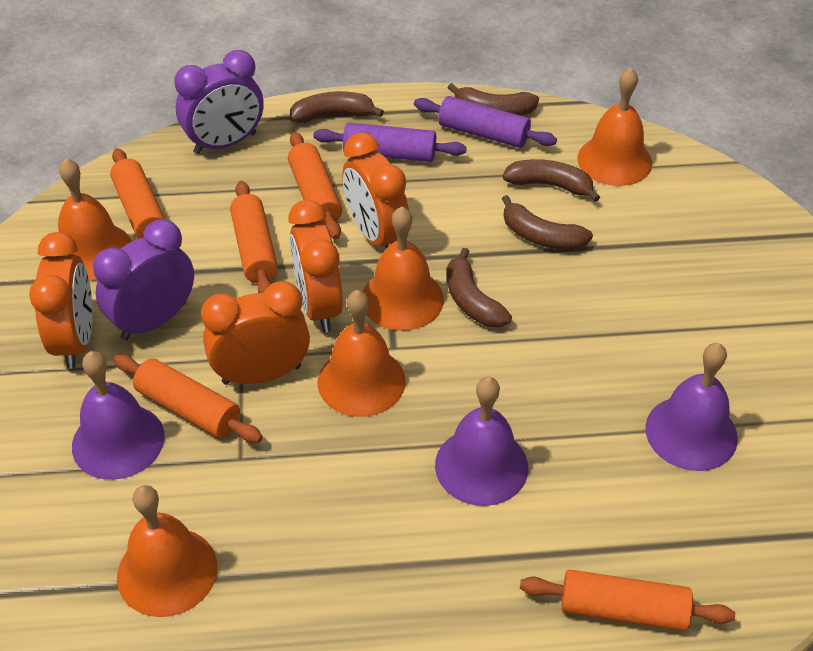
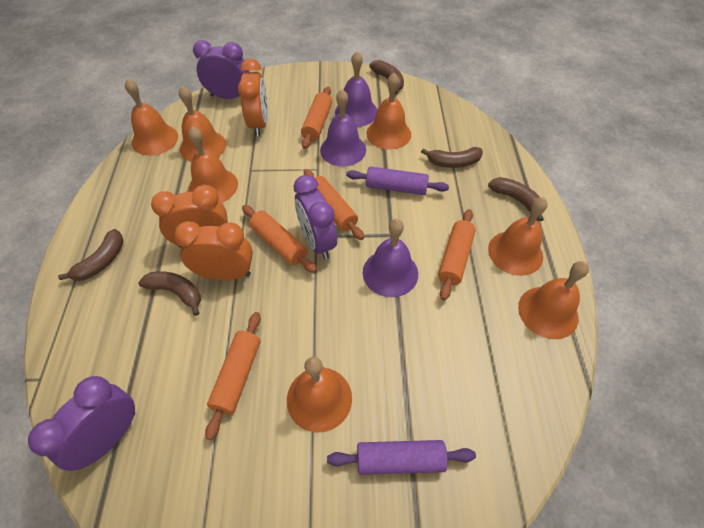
orange bell: [58,158,132,281] [117,485,217,617] [317,290,405,417] [363,206,444,331] [577,67,652,186] = 5 -> [125,78,178,156] [179,86,227,162] [188,127,238,203] [287,357,352,433] [367,73,411,150] [488,197,547,276] [518,261,589,339] = 7
orange clock: [29,232,93,369] [201,281,310,385] [288,200,343,332] [342,132,409,248] = 4 -> [151,185,228,247] [174,221,253,280] [238,59,268,136] = 3
purple clock: [93,219,194,340] [174,50,264,154] = 2 -> [28,376,135,471] [193,40,249,99] [294,175,337,259] = 3

